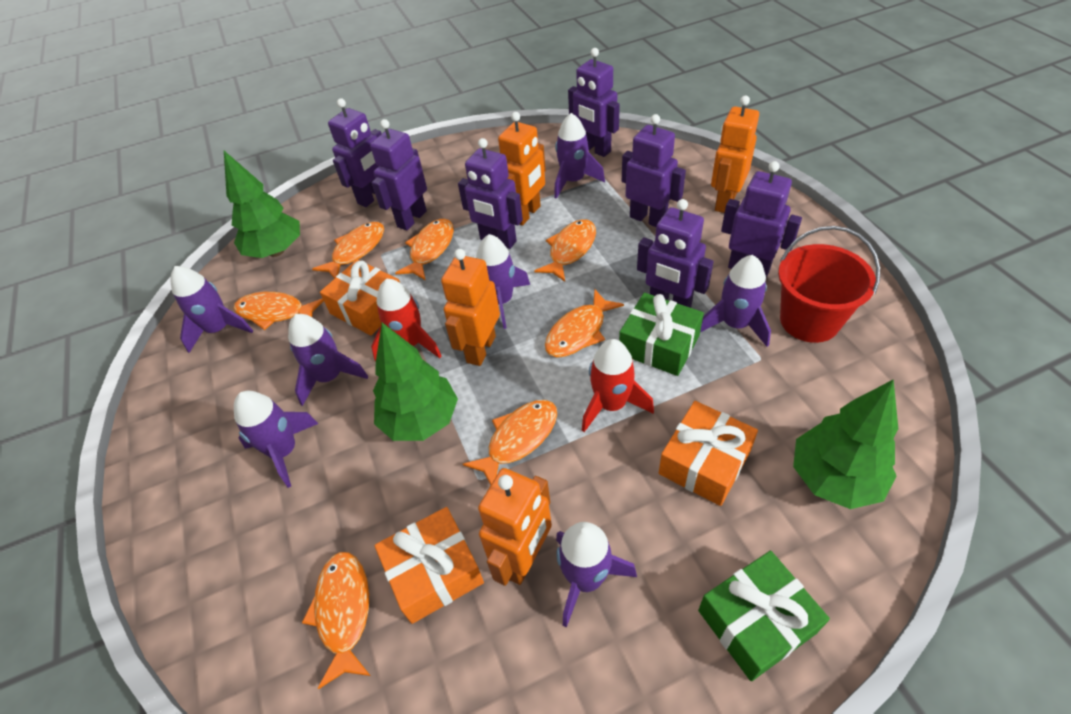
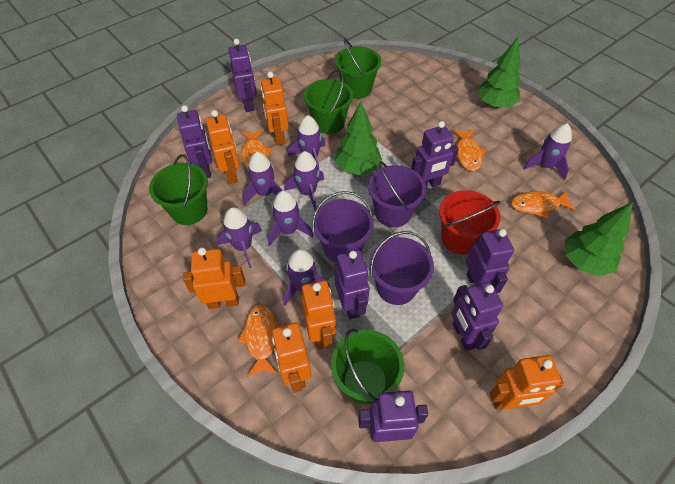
green bucket: none = 0 -> [149,154,208,225] [304,70,353,134] [331,329,404,404] [335,38,381,99] = 4
green gift: [619,293,704,376] [698,551,830,681] = 2 -> none = 0
orange fish: [233,292,324,330] [302,552,371,689] [312,222,384,279] [395,219,454,280] [463,400,557,485] [534,219,596,282] [545,290,624,358] = 7 -> [237,304,277,377] [242,130,272,169] [453,130,486,171] [511,191,576,218] = 4
orange gift: [320,260,400,335] [374,507,484,624] [659,401,758,506] = 3 -> none = 0
orange robot: [441,249,500,366] [478,468,552,586] [498,112,546,225] [711,95,759,213] = 4 -> [183,247,245,309] [206,110,240,184] [261,72,289,145] [272,323,311,393] [301,280,336,349] [490,355,564,409] = 6
purple bucket: none = 0 -> [312,191,374,263] [368,161,426,227] [369,231,434,305] = 3
red rocket: [371,279,442,362] [582,339,654,432] = 2 -> none = 0

